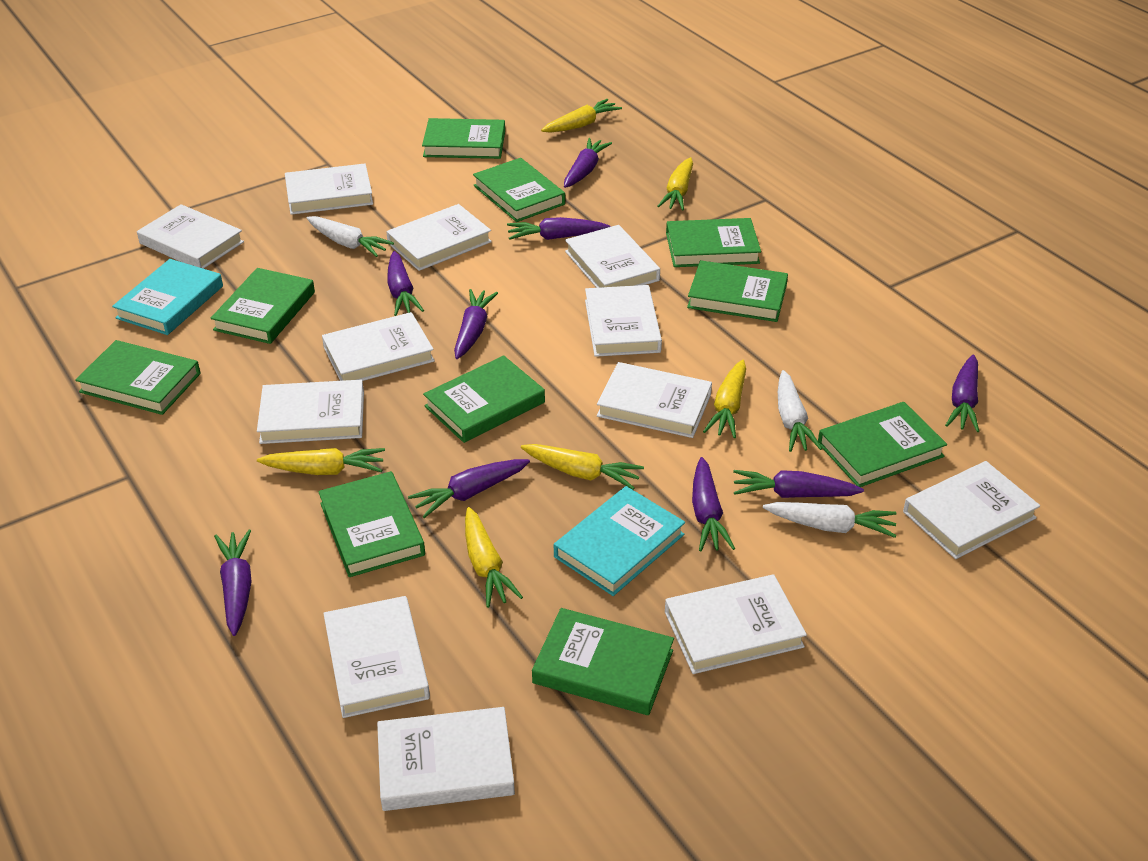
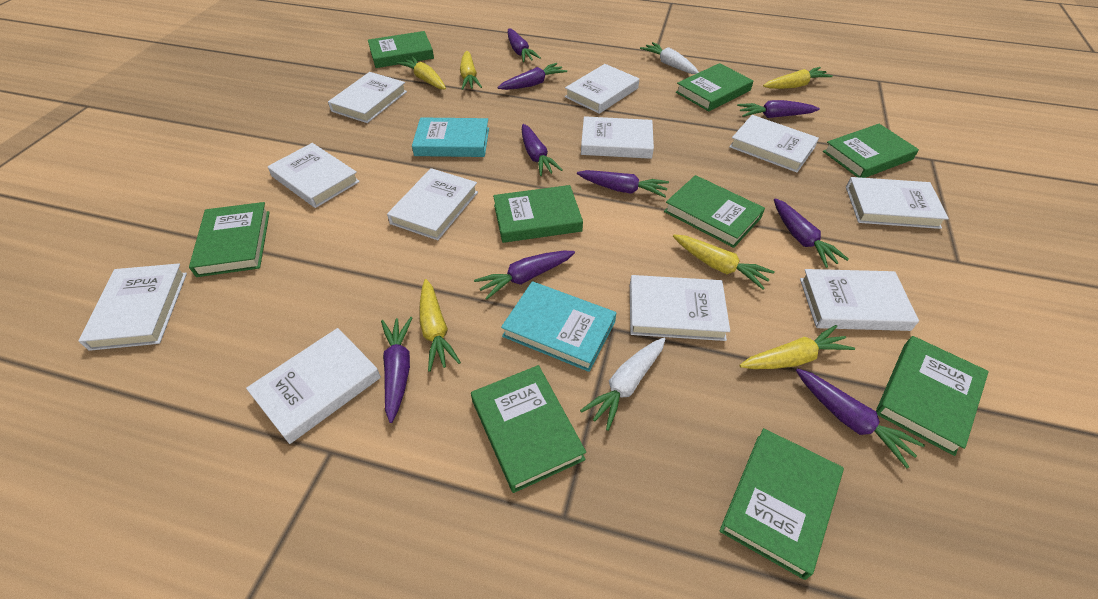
green book: [75,340,201,415] [211,268,315,344] [318,471,425,577] [422,118,505,159] [423,355,545,443] [473,158,565,222] [532,608,674,715] [666,218,761,267] [687,260,788,322] [818,402,947,487] = 10 -> [189,202,270,277] [368,31,434,68] [471,365,586,493] [493,185,583,243] [664,175,765,248] [676,63,753,111] [719,428,844,580] [823,124,919,178] [876,336,989,456] = 9
white book: [137,204,244,269] [257,380,364,444] [285,164,373,215] [322,312,435,381] [323,596,430,718] [377,707,515,811] [386,204,492,271] [565,225,660,288] [585,285,662,357] [597,362,712,438] [665,574,807,674] [903,461,1040,559] = 12 -> [79,263,187,351] [246,328,381,444] [268,143,360,208] [328,72,407,123] [387,168,478,240] [565,64,639,114] [581,116,654,159] [630,275,730,341] [729,115,819,173] [800,269,919,331] [846,177,949,229] = 11
white carrot: [307,216,394,257] [763,502,896,538] [778,370,822,452] = 3 -> [580,338,665,431] [640,42,699,74] = 2

